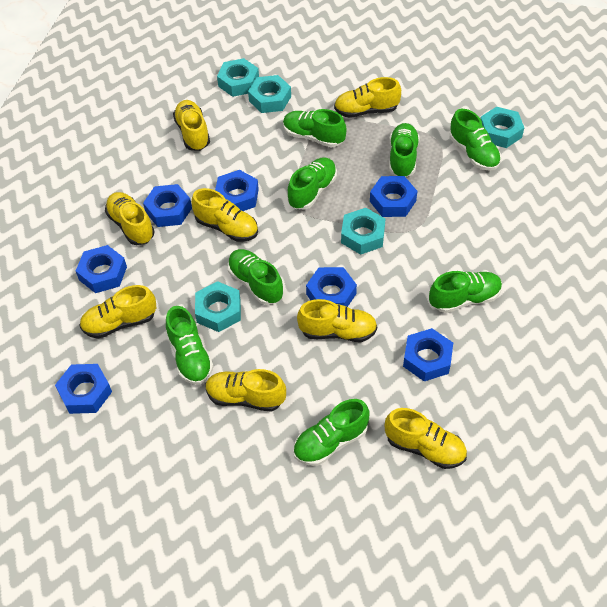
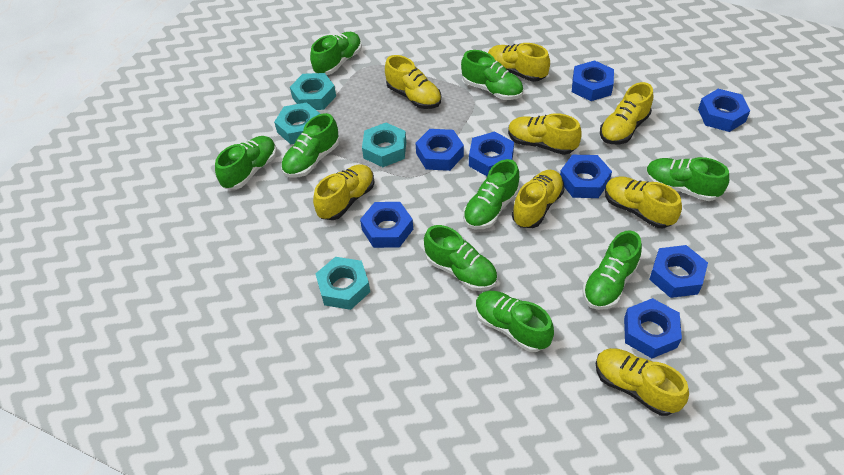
blue nut: [55,364,112,414] [76,245,127,293] [143,184,192,227] [215,170,259,211] [306,267,357,307] [370,176,417,217] [403,328,453,381] = 7 -> [360,202,413,248] [415,129,464,171] [469,131,514,176] [560,155,612,198] [572,60,614,101] [624,298,682,358] [649,245,708,298] [698,89,750,132] = 8
green shoe: [166,306,214,385] [228,249,283,305] [283,109,347,147] [287,157,337,209] [293,399,369,466] [389,123,420,177] [429,271,502,313] [450,109,501,171] = 8 -> [215,136,277,189] [281,113,339,178] [310,32,362,75] [424,225,497,291] [461,50,523,100] [463,159,519,229] [476,291,554,352] [583,230,642,310] [646,157,729,201] = 9
turquoise nut: [195,281,241,332] [217,58,259,97] [248,75,291,113] [341,208,385,255] [480,107,524,148] = 5 -> [274,102,320,144] [290,73,336,110] [316,257,370,310] [362,123,406,167] = 4

